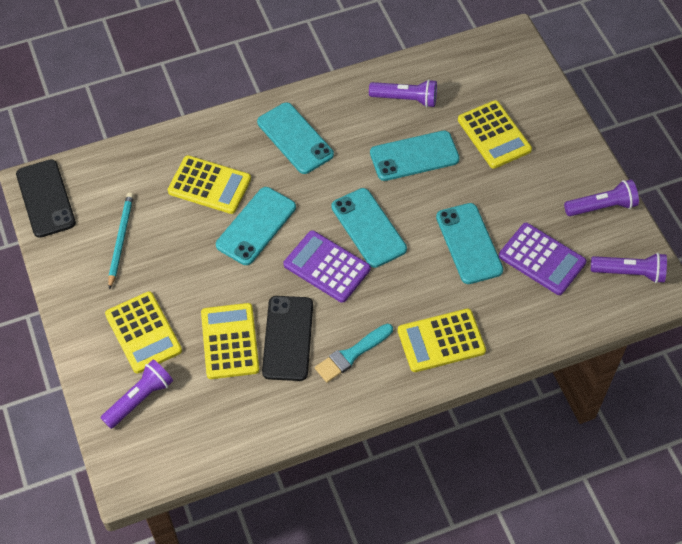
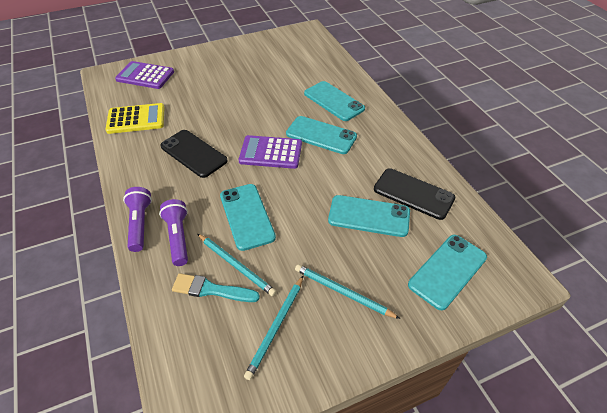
purple flashlight: [101,360,173,429] [369,79,437,108] [564,180,639,216] [591,253,667,283] = 4 -> [123,187,152,252] [159,199,188,266] = 2
turquoise pencil: [108,192,134,290] = 1 -> [197,234,277,296] [244,276,303,380] [295,264,400,319] = 3
yellow calculator: [105,291,182,373] [168,155,251,214] [201,303,259,379] [398,309,486,372] [458,100,532,169] = 5 -> [105,103,165,134] = 1

